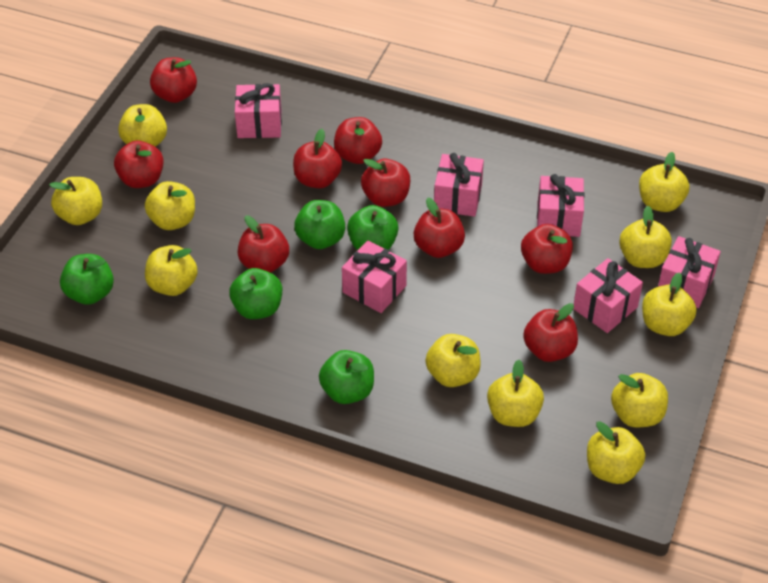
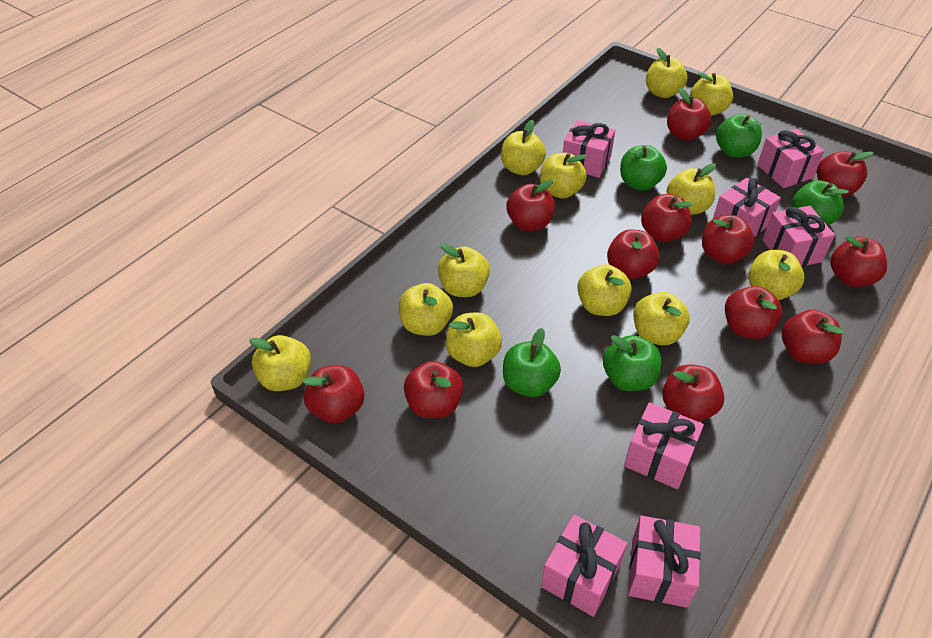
pink gift: [235,83,282,138] [342,240,407,313] [434,153,484,217] [537,174,584,237] [574,258,643,333] [658,236,721,308] = 6 -> [541,515,627,617] [563,120,615,178] [624,402,704,489] [628,516,701,608] [713,178,781,237] [757,129,824,188] [762,206,835,267] = 7
red apple: [114,141,164,188] [150,57,197,103] [237,215,289,273] [293,129,342,188] [334,117,382,164] [361,159,410,207] [414,197,465,258] [521,224,573,274] [523,303,578,362] = 9 -> [302,365,364,423] [404,361,463,418] [506,179,555,231] [607,229,660,279] [641,194,694,242] [662,364,725,422] [667,88,711,141] [702,215,754,264] [725,286,782,339] [782,309,844,364] [817,151,873,197] [831,235,887,287] = 12
yellow apple: [49,177,102,225] [118,104,167,147] [145,181,195,230] [145,245,198,296] [425,334,481,387] [487,360,544,427] [587,421,645,484] [611,373,668,427] [619,206,672,268] [639,152,689,212] [642,272,697,336] = 11 -> [249,335,311,391] [399,283,453,336] [438,243,490,297] [445,313,502,367] [501,120,546,175] [540,153,587,199] [577,264,632,316] [634,292,690,345] [646,48,687,98] [667,163,716,215] [690,73,733,116] [748,250,804,300] = 12

